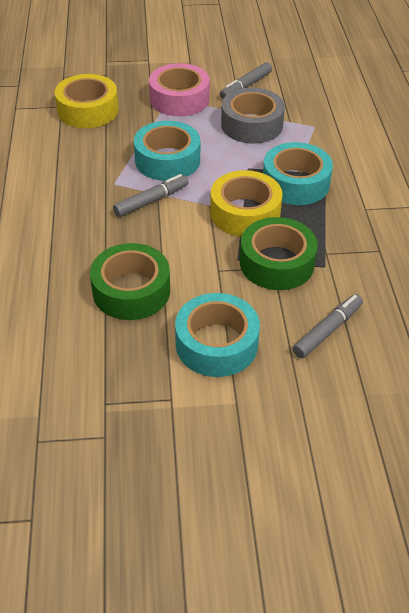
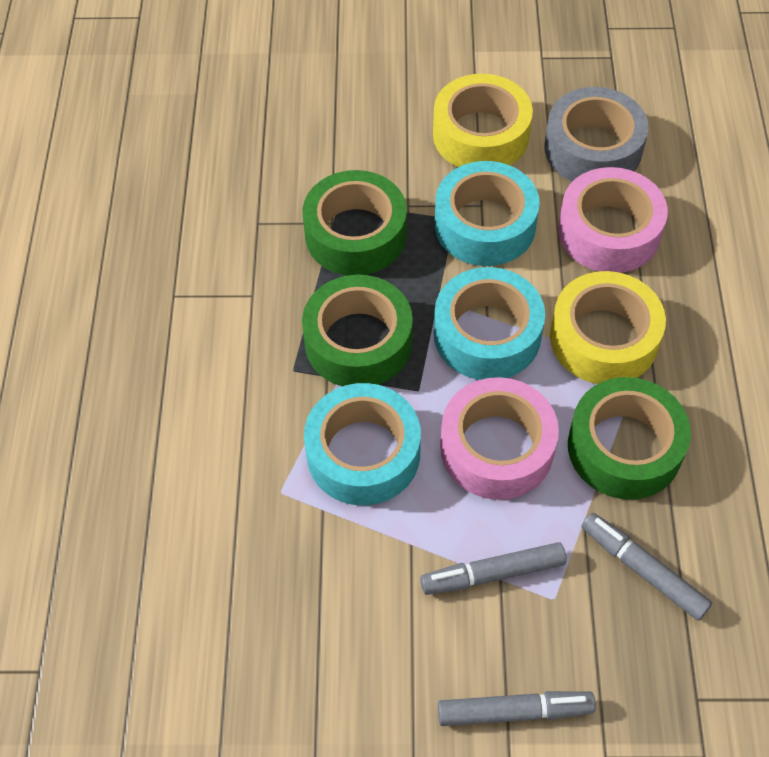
green tape: [90,243,170,320] [240,217,318,290] = 2 -> [302,274,413,386] [303,170,407,275] [568,377,691,500] = 3
pink tape: [149,63,210,116] = 1 -> [440,377,559,500] [558,167,668,273] = 2

